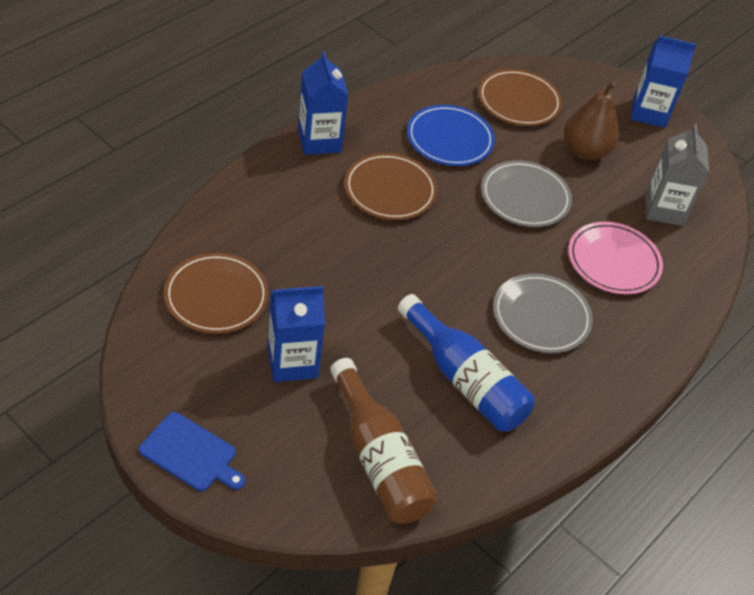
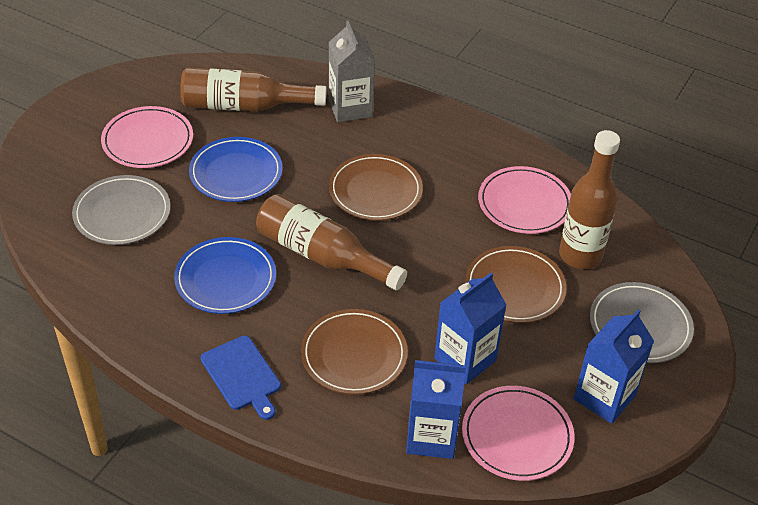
blue bottle: [398,294,535,431] = 1 -> none = 0
blue plate: [407,105,495,166] = 1 -> [174,237,276,314] [189,137,283,202] = 2
brown bottle: [330,358,438,524] = 1 -> [180,67,327,112] [256,194,407,290] [559,130,620,269] = 3
brown pear: [564,81,619,160] = 1 -> none = 0
pink plate: [568,222,663,294] = 1 -> [101,106,193,168] [462,386,574,481] [478,166,571,234] = 3

